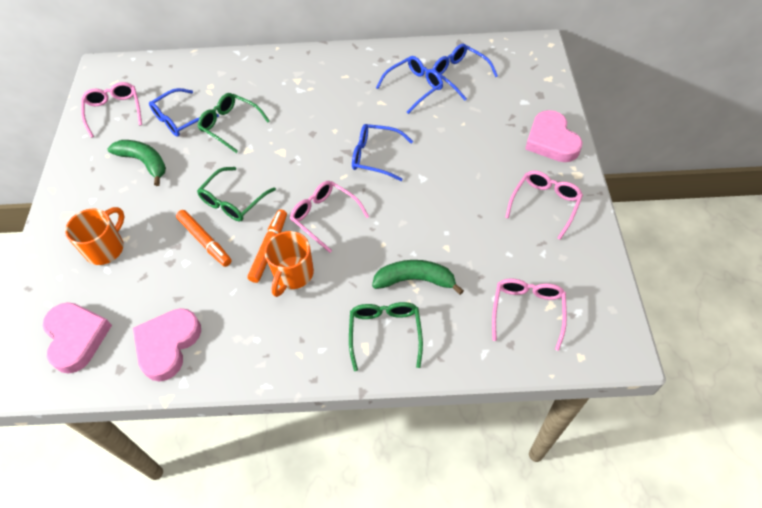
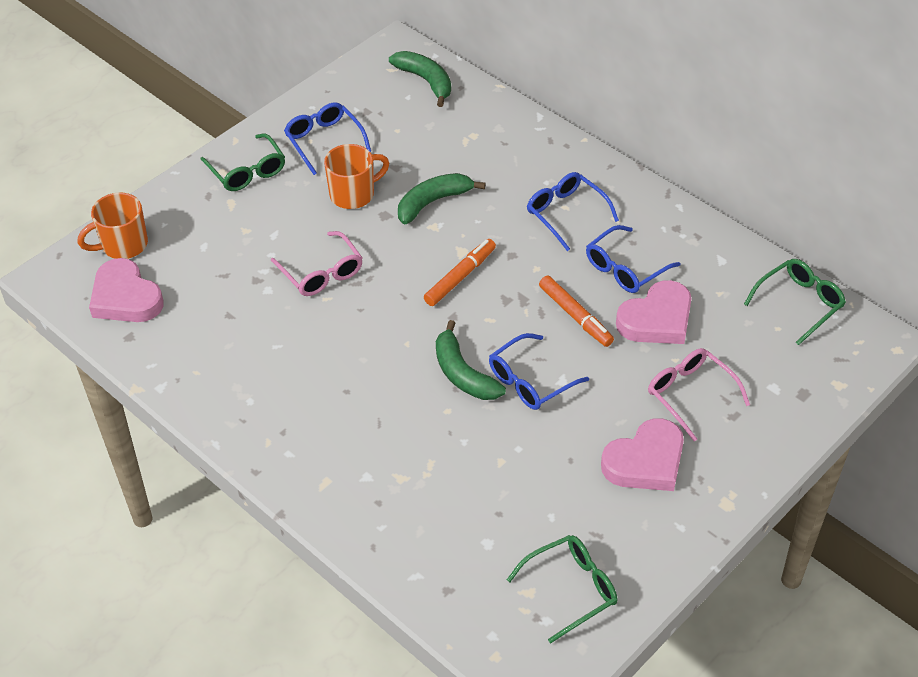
green banana: [107,140,166,186] [372,260,464,295] = 2 -> [389,51,451,107] [398,173,486,224] [436,320,506,400] = 3
pink glasses: [81,82,142,138] [290,181,369,253] [492,279,567,351] [505,170,583,240] = 4 -> [271,231,363,296] [648,348,750,441] = 2

